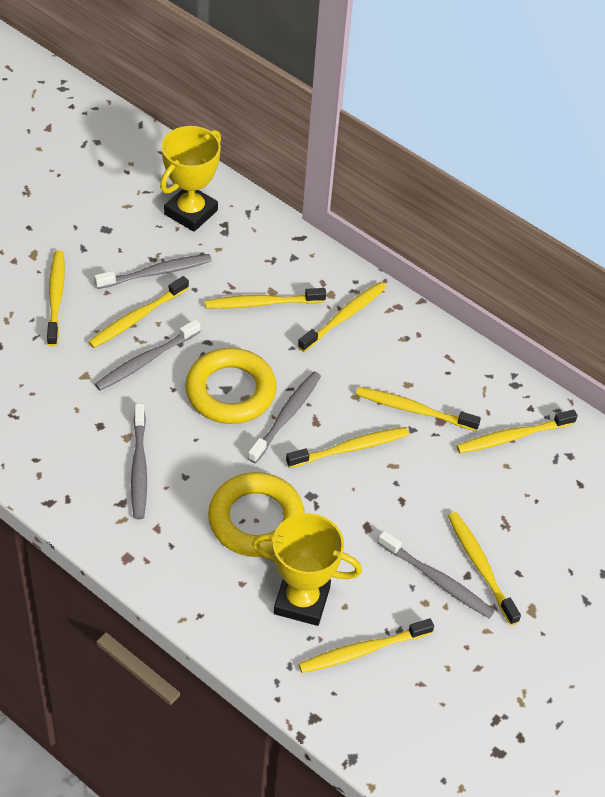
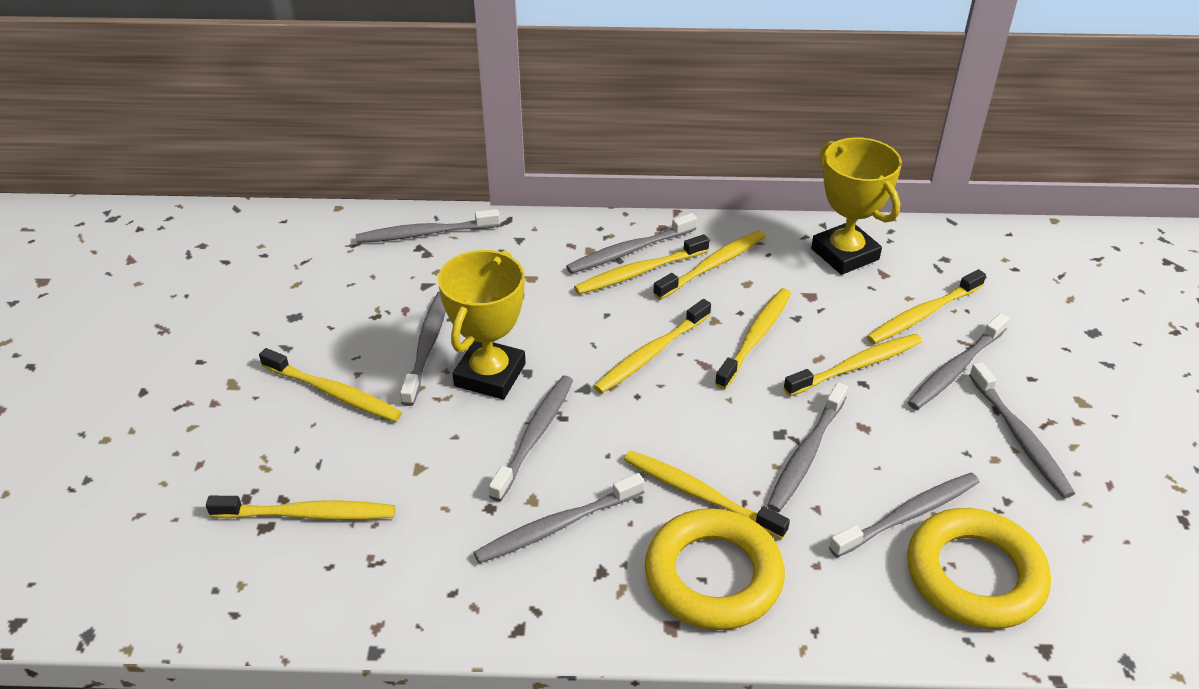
grey toothbrush: [94,254,212,289] [95,319,201,390] [131,403,147,519] [248,372,321,463] [378,530,495,618] = 5 -> [356,209,500,243] [400,291,446,406] [473,473,645,563] [488,376,573,501] [566,213,697,274] [767,382,848,512] [829,473,979,557] [908,313,1009,410] [969,362,1075,498] = 9

